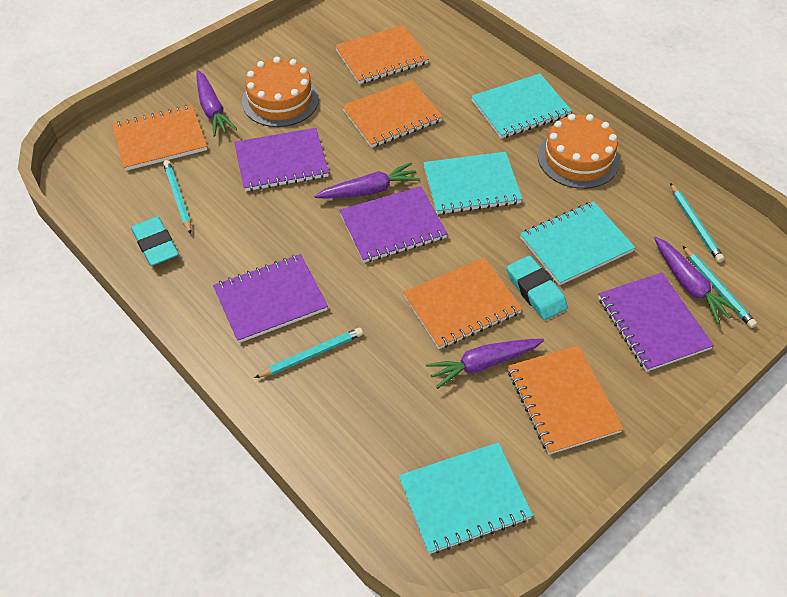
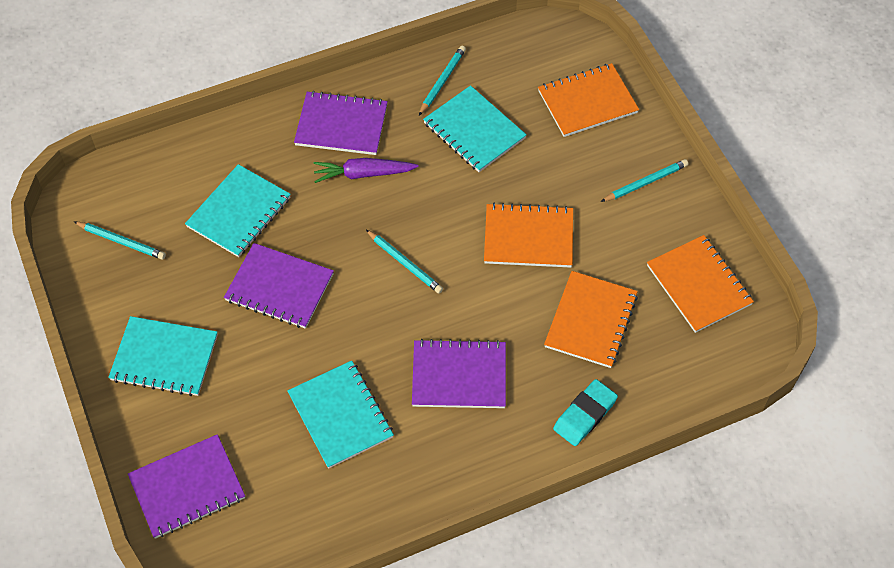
orange cake: [242,57,319,127] [538,114,620,189] = 2 -> none = 0
orange notebook: [112,105,207,171] [335,25,429,84] [342,80,443,148] [403,258,522,349] [508,345,624,455] = 5 -> [484,203,573,268] [538,63,639,137] [544,271,638,368] [647,235,754,333] = 4
purple carrot: [197,70,237,137] [314,162,420,199] [426,339,544,389] [654,237,740,324] = 4 -> [313,158,419,183] = 1
turquoise eraser: [131,216,179,266] [507,256,568,320] = 2 -> [553,379,618,446] = 1

